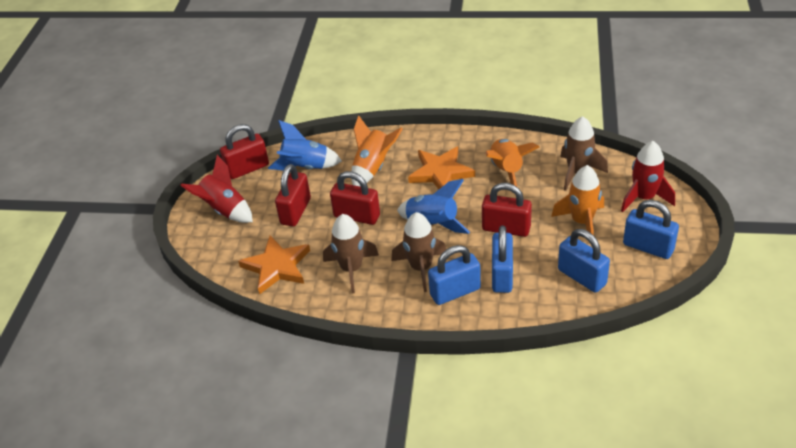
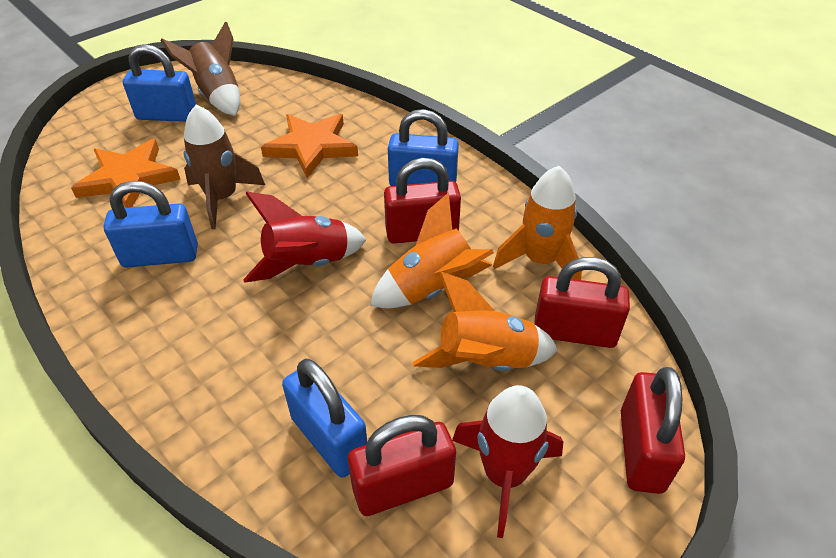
blue rocket: [268,120,342,170] [397,179,470,234] = 2 -> none = 0
brown rocket: [323,214,379,293] [391,212,446,292] [560,116,608,191] = 3 -> [161,21,240,116] [184,105,265,229] = 2

